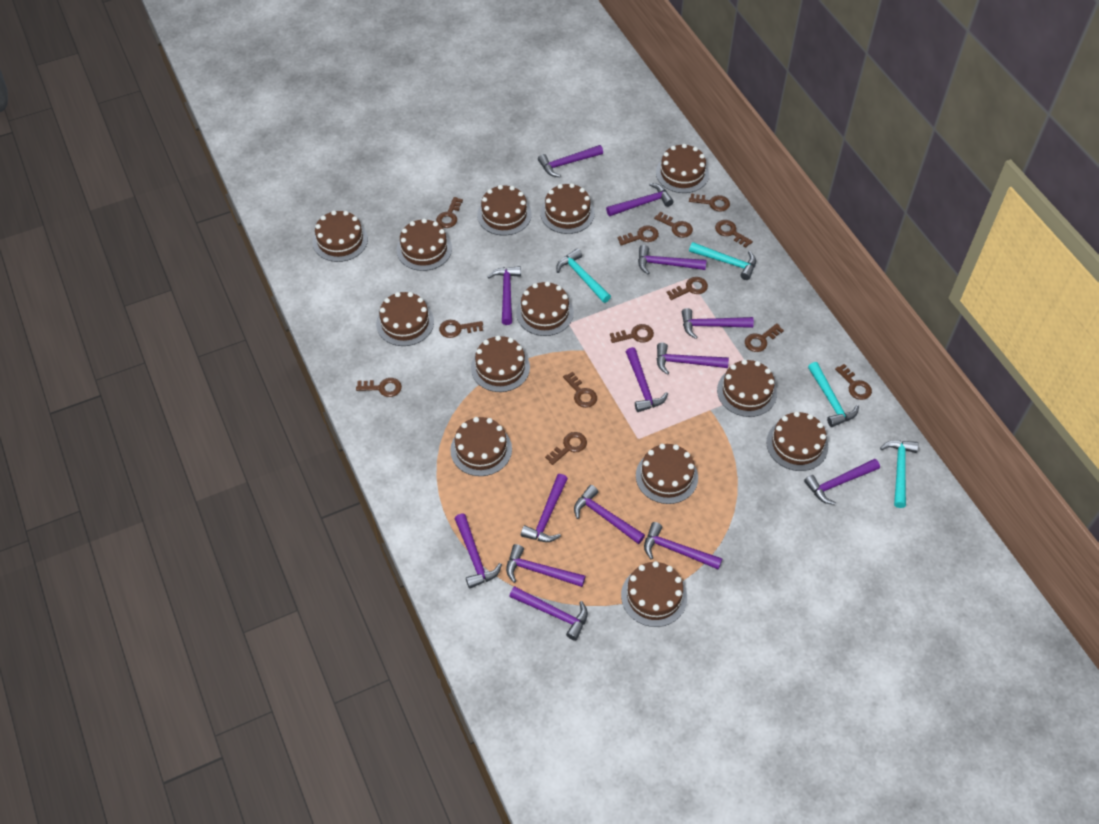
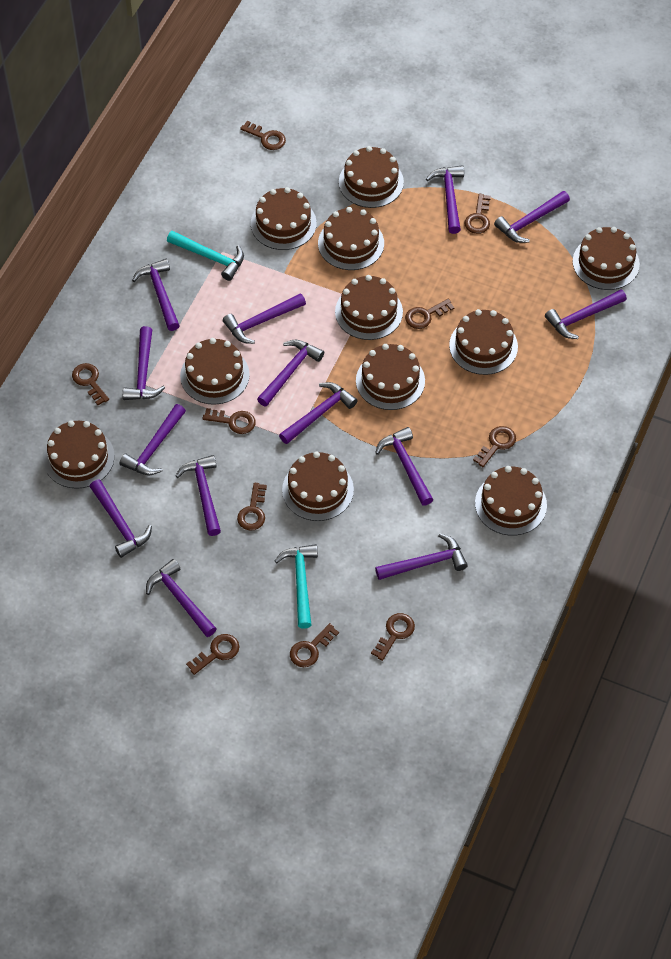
brown cake: [313,210,368,262] [376,292,434,346] [397,218,452,271] [450,417,512,476] [471,336,530,392] [477,185,532,236] [516,281,574,336] [540,183,595,234] [621,561,687,627] [636,444,698,504] [656,144,709,193] [717,359,777,417] [766,411,828,471] = 13 -> [43,420,114,489] [180,338,250,405] [251,187,317,250] [282,451,354,521] [318,207,384,270] [335,275,403,340] [339,146,404,208] [356,344,425,410] [449,309,518,375] [475,466,547,536] [573,227,640,290] = 11
brown key: [356,378,402,397] [436,197,463,228] [439,320,483,338] [545,432,587,465] [563,372,597,408] [610,324,654,343] [618,225,659,246] [654,212,693,238] [667,277,708,300] [689,193,730,212] [715,220,753,248] [745,323,784,352] [835,364,872,400] = 13 -> [72,363,109,405] [186,634,239,675] [202,408,256,434] [237,483,267,531] [240,121,286,150] [290,623,339,667] [371,613,415,661] [405,299,455,329] [464,194,491,234] [473,426,516,467] = 10
turquoise hammer: [556,249,611,303] [689,242,756,280] [808,362,859,427] [880,440,919,508] = 4 -> [167,231,244,281] [275,544,318,629] = 2

